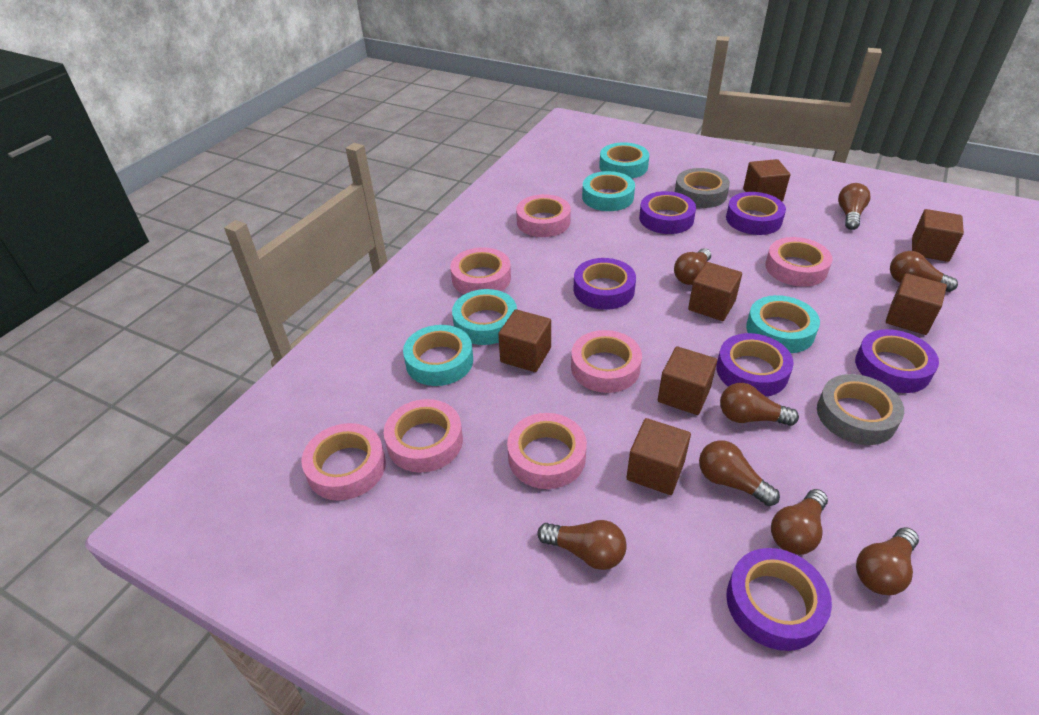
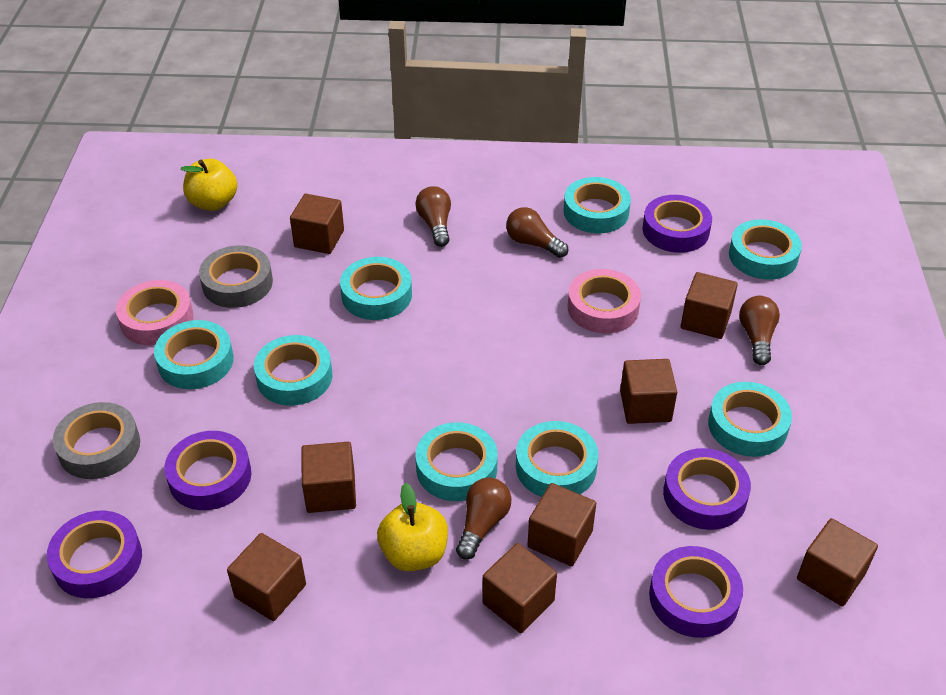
brown cube: [498,309,551,372] [627,418,691,495] [658,346,717,415] [688,262,742,321] [743,159,790,201] [886,273,947,335] [912,209,964,262] = 7 -> [227,533,306,621] [290,194,344,254] [301,442,356,513] [482,543,557,633] [527,483,596,566] [620,359,677,424] [681,272,738,339] [797,518,878,606] = 8
brown light bulb: [537,520,627,570] [674,248,711,285] [699,440,780,506] [720,383,799,426] [771,489,828,555] [838,183,870,230] [856,527,919,595] [890,251,958,292] = 8 -> [415,186,451,247] [456,477,512,560] [506,207,568,258] [739,296,780,365] = 4
pink tape: [302,423,386,500] [384,399,463,473] [450,247,511,294] [507,413,587,489] [516,194,571,237] [571,330,642,393] [765,237,833,287] = 7 -> [116,280,194,346] [567,269,641,334] = 2
purple tape: [573,258,636,310] [639,191,696,234] [716,333,794,397] [726,192,786,235] [726,548,832,651] [855,329,939,393] = 6 -> [47,511,142,598] [164,431,251,510] [642,195,712,253] [649,546,743,638] [663,448,751,530] = 5
turquoise tape: [403,325,473,386] [452,289,517,345] [582,171,635,211] [599,142,649,178] [746,295,820,353] = 5 -> [154,320,234,389] [254,335,332,406] [340,257,412,320] [415,422,498,501] [516,421,598,497] [564,177,631,233] [708,382,792,457] [729,219,802,280] = 8
yellow apple: none = 0 -> [181,159,237,211] [377,483,448,571] = 2

